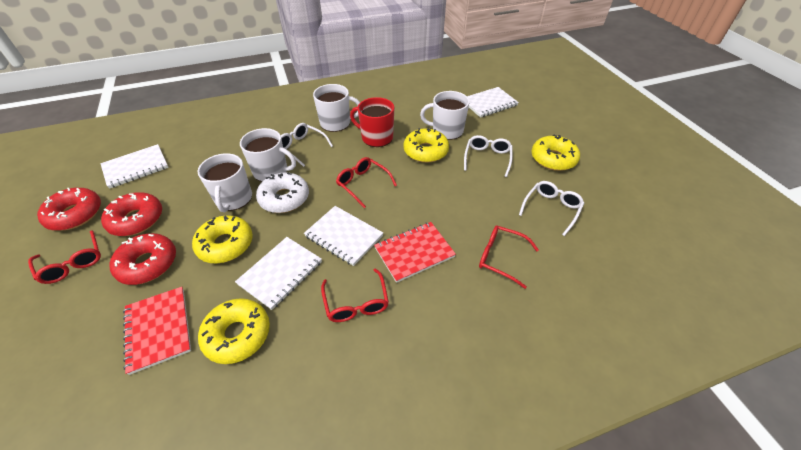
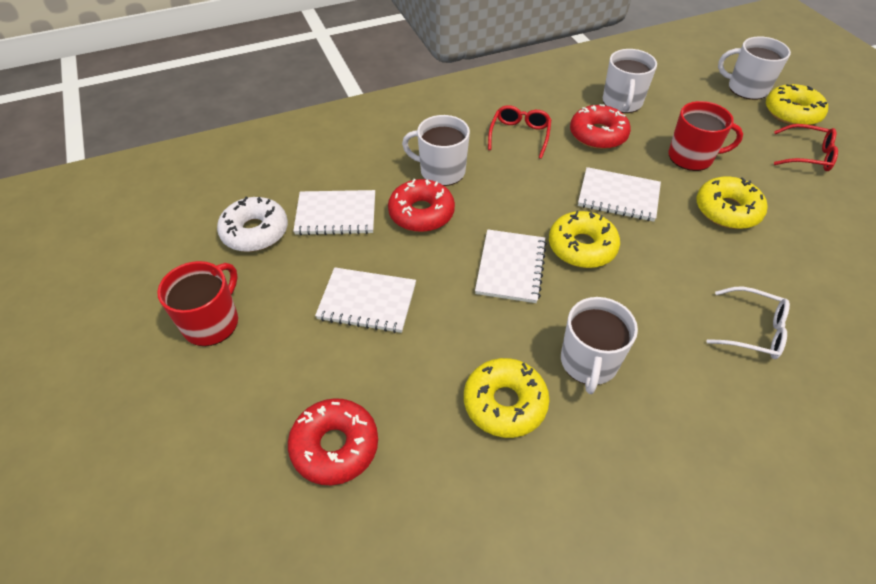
red glasses: [28,230,101,284] [321,268,389,322] [336,157,397,208] [479,225,539,289] = 4 -> [488,105,552,159] [774,124,838,171] = 2
red mug: [350,97,394,147] = 1 -> [157,261,238,346] [669,101,743,171] = 2
red notebook: [123,287,191,375] [374,222,456,283] = 2 -> none = 0
white glasses: [281,123,333,167] [464,135,513,177] [519,181,584,236] = 3 -> [707,287,790,359] = 1

